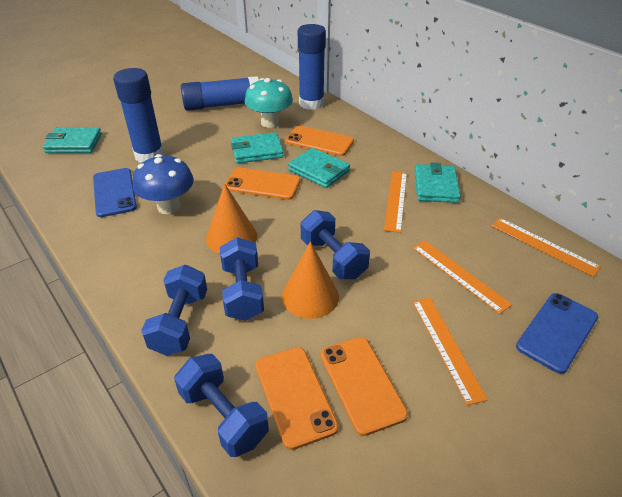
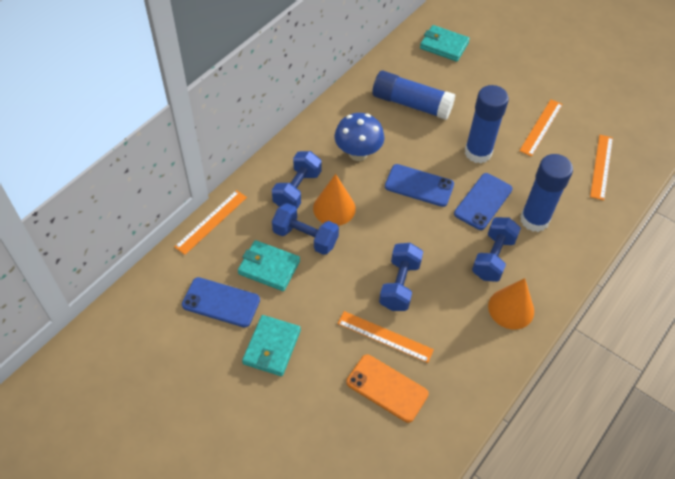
blue phone: [93,168,137,217] [516,293,599,374] = 2 -> [182,277,260,327] [385,164,454,207] [454,173,513,230] = 3
orange phone: [225,167,301,200] [255,347,339,450] [285,126,354,156] [320,337,408,436] = 4 -> [346,354,429,423] = 1
turquoise mushroom: [245,78,293,128] = 1 -> none = 0
turquoise wallet: [43,127,102,153] [231,132,284,163] [288,148,350,188] [415,162,461,203] = 4 -> [238,240,300,291] [242,315,301,376] [420,25,470,62] = 3

